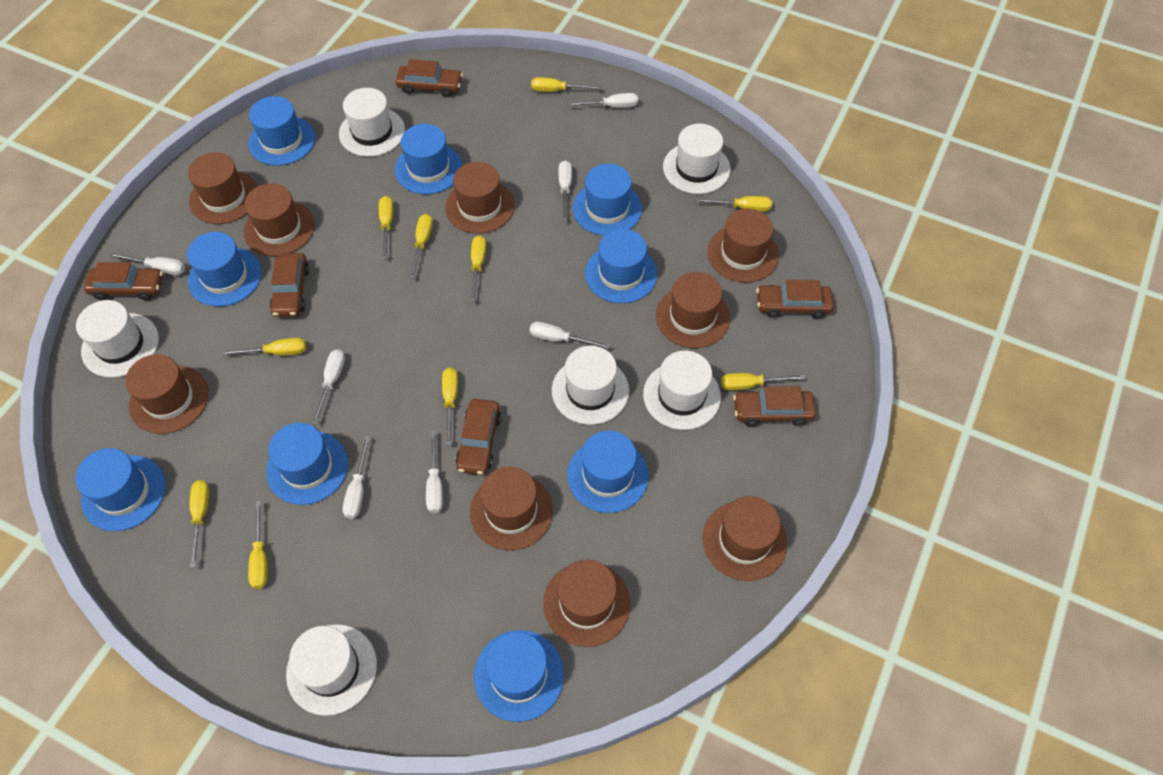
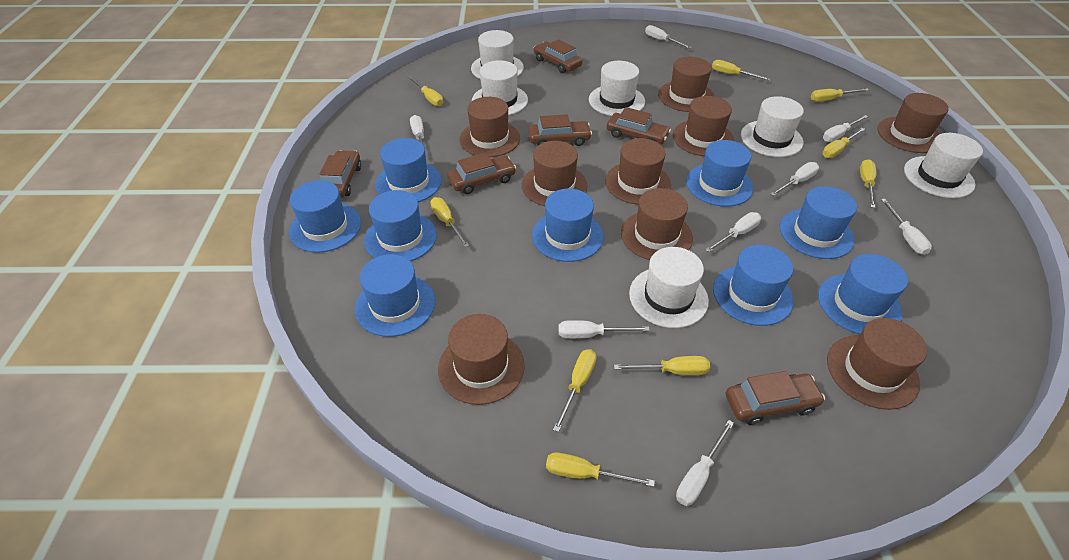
white screwdriver: [109,253,185,275] [312,349,345,425] [343,436,370,519] [426,431,443,513] [530,322,610,349] [558,160,572,221] [568,93,638,108] = 7 -> [410,115,427,156] [559,320,649,339] [645,25,692,49] [676,420,734,506] [705,212,761,252] [770,162,819,196] [823,115,868,142] [881,199,932,255] = 8
yellow screwdriver: [190,480,210,568] [221,338,306,356] [248,500,268,589] [379,196,393,259] [409,214,433,278] [442,368,458,445] [470,235,486,302] [531,77,601,92] [696,196,772,211] [721,373,805,391] = 10 -> [408,76,443,106] [431,197,469,247] [546,452,655,487] [553,349,597,432] [614,356,710,375] [712,60,770,80] [811,88,869,102] [823,128,865,158] [860,159,876,208] = 9

